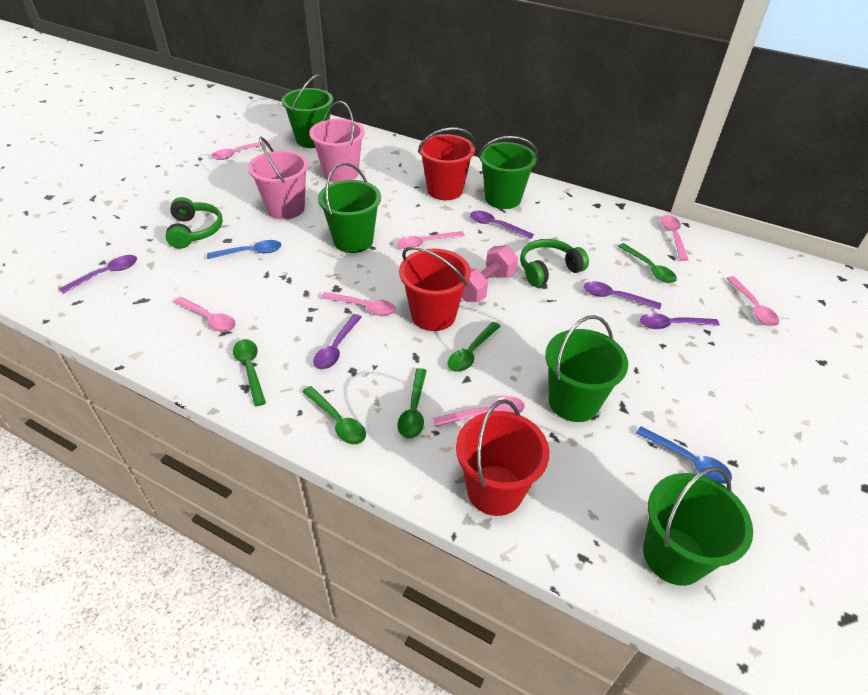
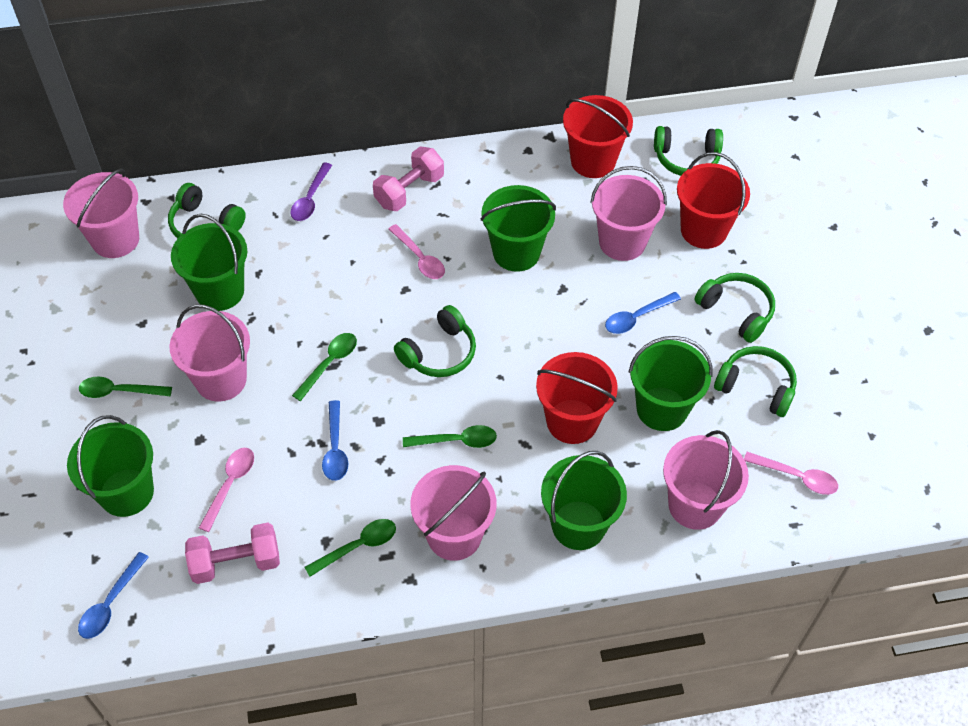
blue spoon: [207,240,282,259] [636,426,732,484] = 2 -> [78,552,149,639] [322,400,348,481] [605,292,681,334] = 3
green headphones: [166,197,223,249] [520,239,589,287] = 2 -> [168,183,246,238] [394,305,476,377] [654,126,723,176] [694,273,775,343] [714,346,797,417] = 5
green spoon: [233,339,266,406] [302,386,366,445] [397,368,427,438] [447,322,500,372] [618,243,677,283] = 5 -> [79,376,172,398] [292,333,357,401] [304,519,396,577] [403,425,497,448] = 4
pink bucket: [248,137,309,220] [309,101,365,182] = 2 -> [63,169,139,258] [169,304,250,402] [410,465,497,561] [590,166,667,261] [663,430,749,530] = 5
pink dumbbell: [462,245,518,302] = 1 -> [185,523,280,584] [373,147,444,211] = 2
pink spoon: [174,297,236,332] [212,141,270,160] [321,292,396,316] [397,231,465,249] [433,396,525,427] [661,215,689,261] [727,276,779,326] = 7 -> [199,448,254,532] [389,224,445,279] [744,452,838,495] = 3
purple spoon: [59,255,137,294] [313,314,362,369] [470,211,534,239] [584,281,661,310] [640,313,720,329] = 5 -> [291,162,332,221] = 1

